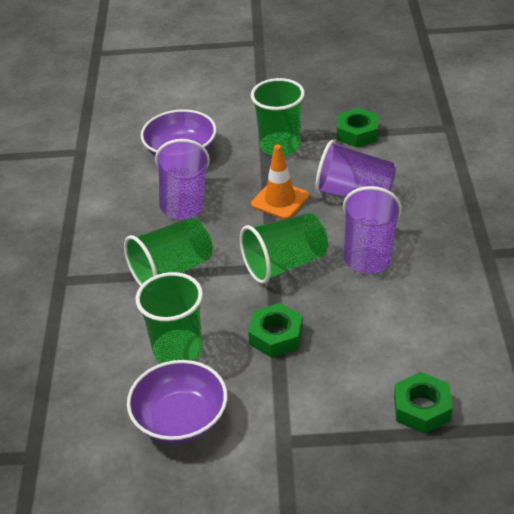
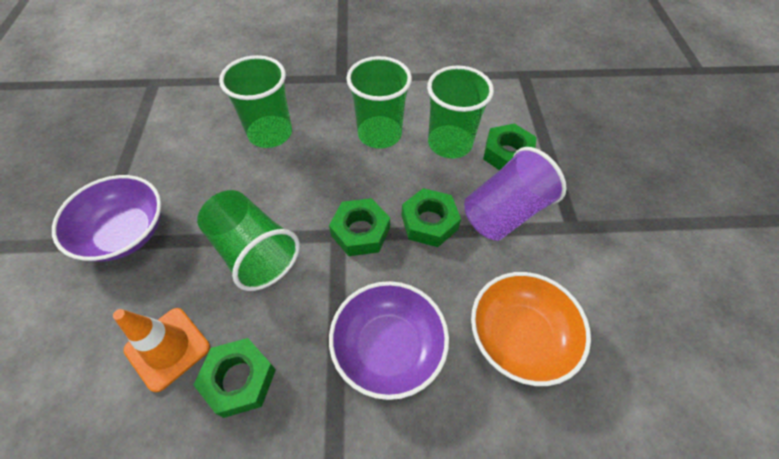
green nut: [248,303,303,358] [337,108,379,148] [394,372,453,434] = 3 -> [194,338,276,418] [329,198,390,256] [401,188,461,247] [483,123,537,170] = 4
orange bowl: none = 0 -> [471,272,591,386] = 1
purple cup: [155,139,210,220] [315,140,396,197] [343,186,402,274] = 3 -> [464,147,567,241] = 1

